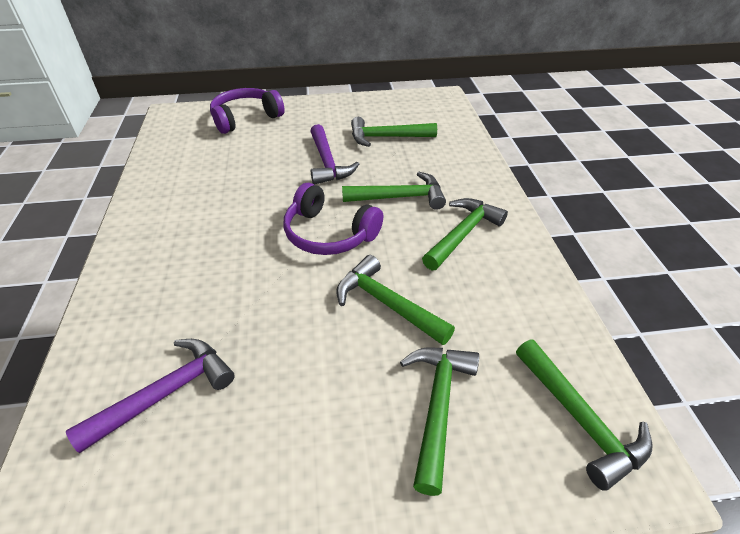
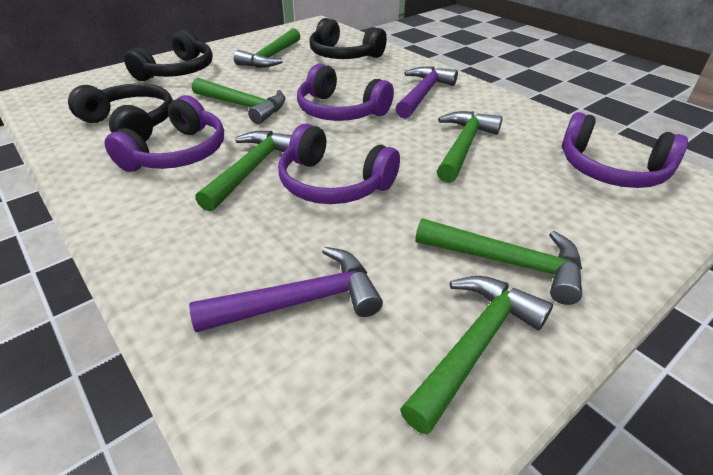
black headphones: none = 0 -> [68,84,173,142] [124,29,213,81] [309,18,387,59] = 3
purple headphones: [210,88,285,134] [284,183,383,255] = 2 -> [104,95,224,172] [278,124,400,204] [297,64,394,121] [562,112,688,188] = 4

